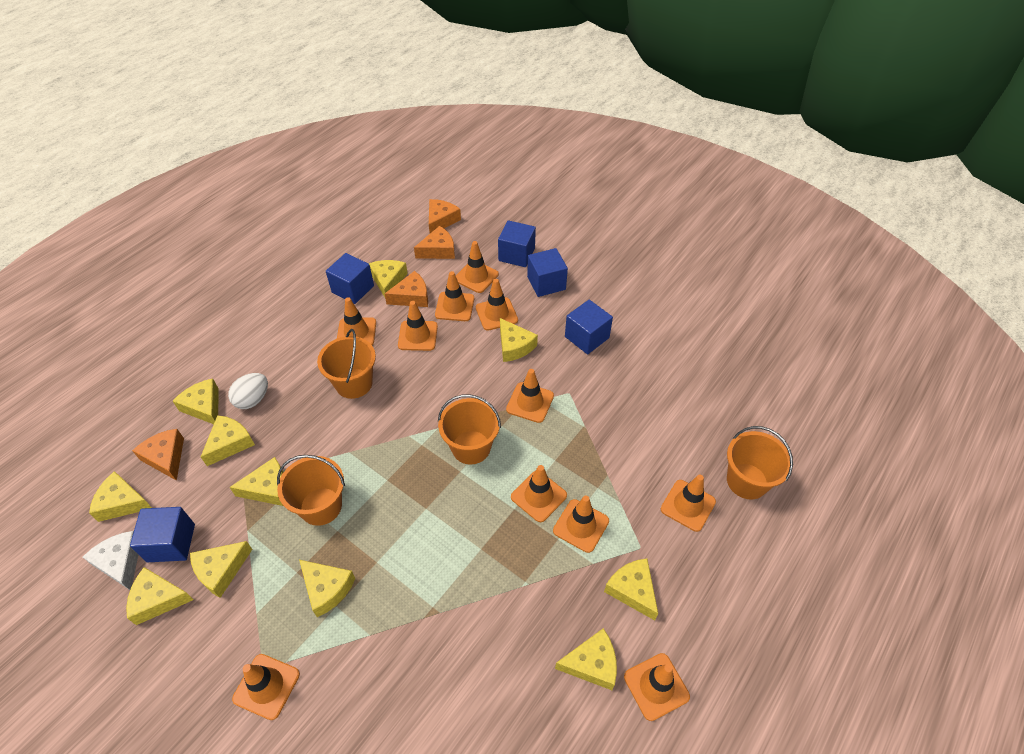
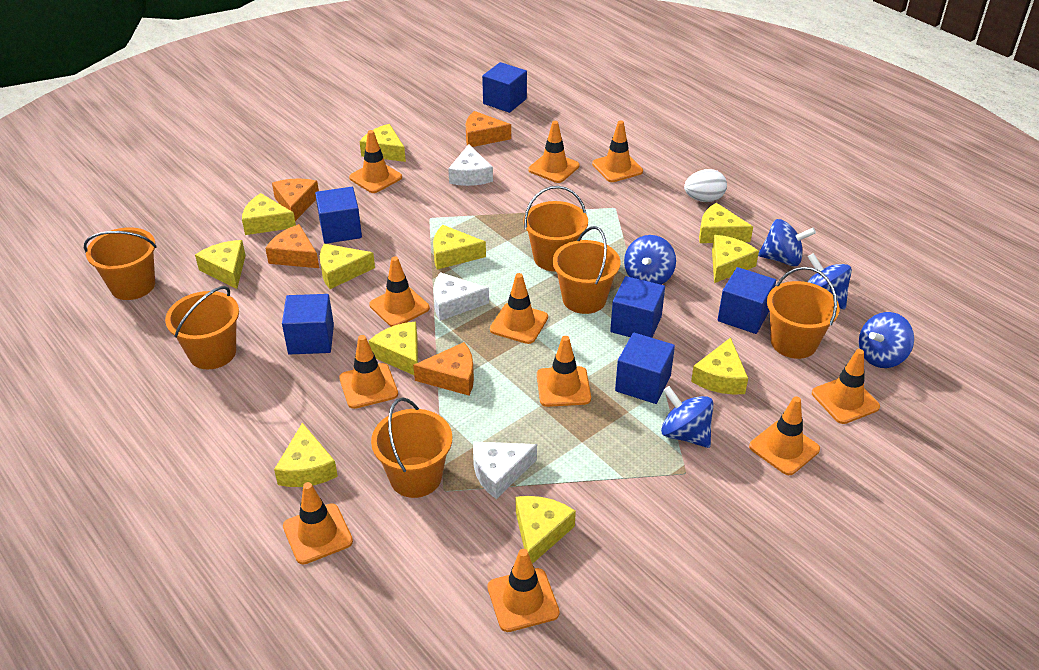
blue cube: [130,507,195,562] [326,253,374,304] [498,220,536,267] [527,248,568,297] [565,300,613,354] = 5 -> [282,294,334,355] [315,187,362,244] [482,62,527,113] [610,276,665,338] [615,333,675,404] [718,267,776,334] = 6
blue spinning top: none = 0 -> [624,235,676,285] [661,386,714,448] [758,219,816,266] [808,253,852,309] [859,312,914,368] = 5
orange bucket: [277,455,345,526] [317,329,376,399] [438,394,501,464] [727,426,793,499] = 4 -> [84,227,157,300] [165,286,239,369] [371,397,452,498] [523,186,588,271] [553,226,620,314] [767,267,839,359] = 6
white cheese: [83,531,138,590] = 1 -> [433,272,489,321] [448,144,493,186] [473,441,537,499] = 3

